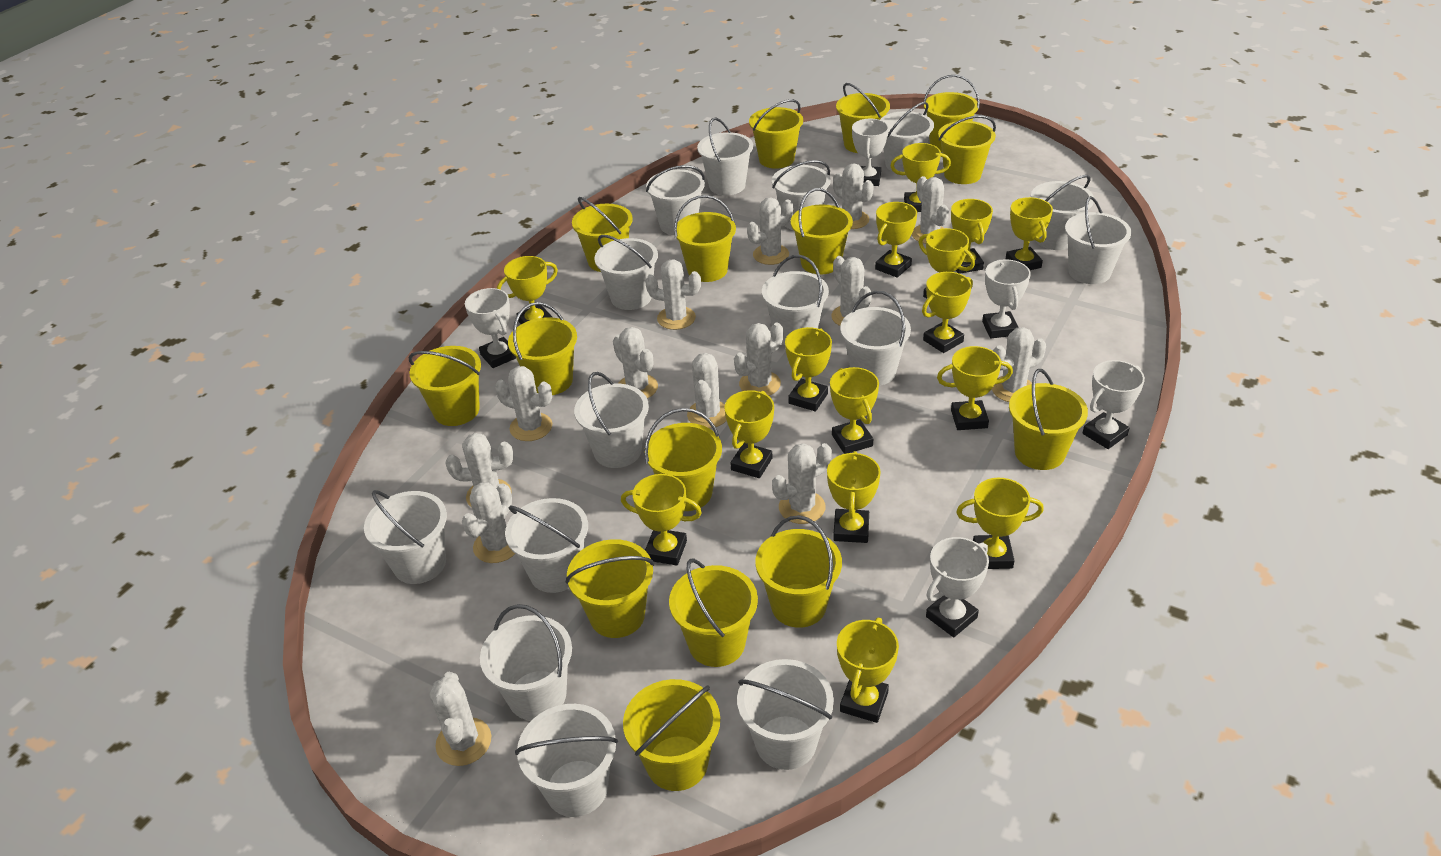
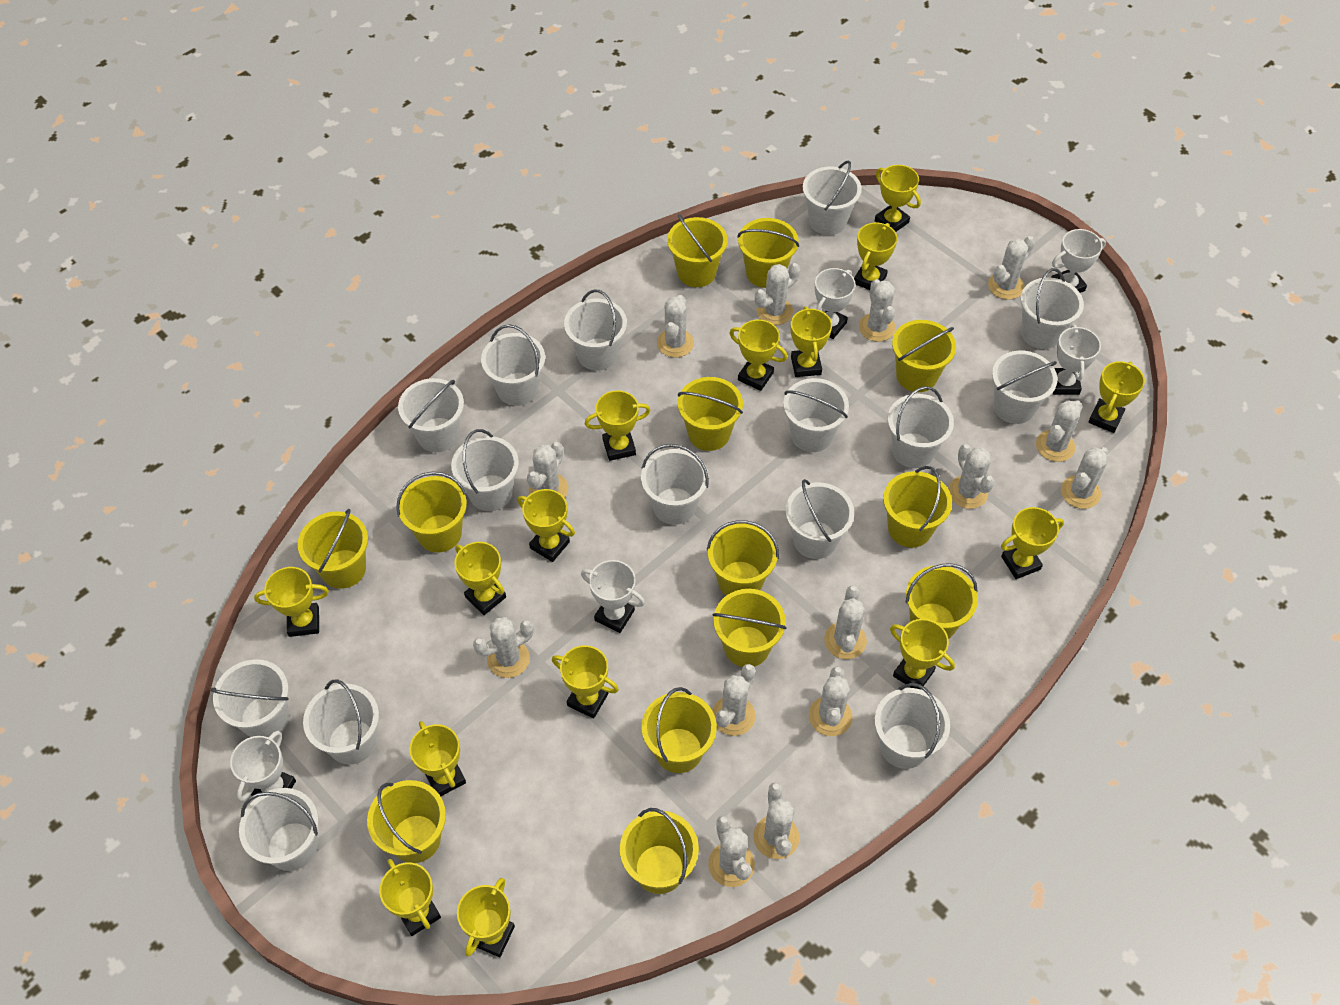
yellow bucket: [409,346,481,426] [508,302,577,395] [566,539,654,638] [572,197,633,272] [623,679,720,791] [644,408,722,511] [669,559,758,667] [674,195,736,282] [749,99,803,169] [755,515,842,628] [791,188,853,274] [836,83,890,153] [924,75,980,152] [938,115,996,184] [1009,369,1088,470] = 15 -> [298,509,368,589] [367,780,446,863] [396,472,467,553] [620,808,699,894] [641,687,717,773] [667,214,728,287] [678,377,743,451] [707,520,779,596] [713,589,787,667] [737,218,799,288] [883,466,952,548] [892,320,956,392] [906,563,978,639] = 13

